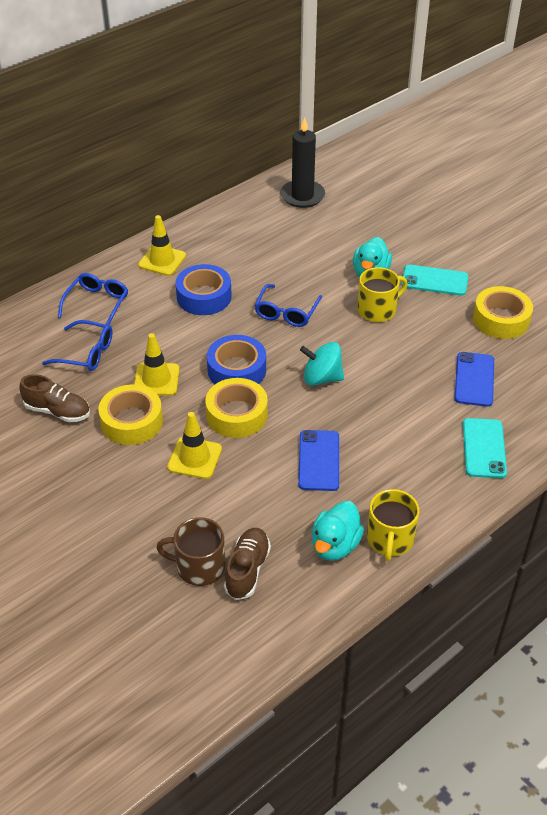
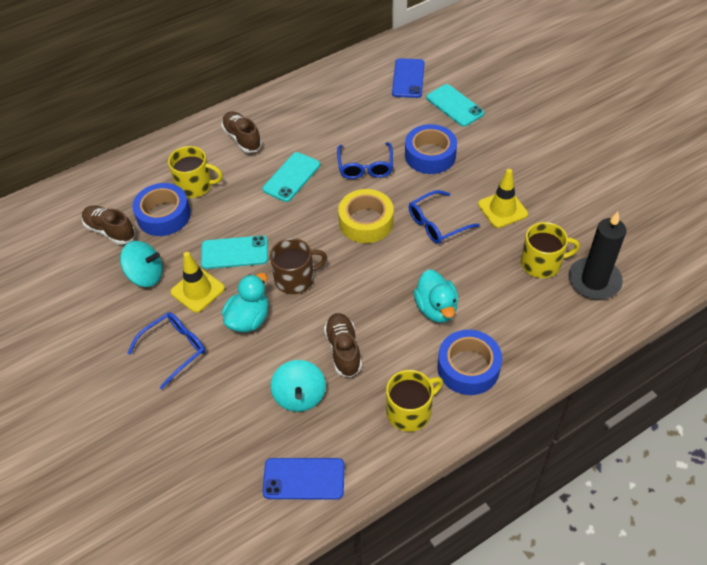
blue tape: [176,264,232,315] [207,335,266,384] = 2 -> [132,183,191,236] [405,124,457,174] [437,330,502,395] = 3
brown shoe: [19,374,90,423] [224,528,271,600] = 2 -> [82,205,135,245] [221,111,262,153] [324,313,362,377] = 3
turquoise phone: [401,265,468,296] [463,418,507,478] = 2 -> [201,236,268,269] [262,152,320,202] [426,84,485,127] = 3
turquoise spinning top: [300,342,344,386] = 1 -> [120,241,163,287] [271,360,326,412] = 2
yellow mug: [357,267,408,322] [367,489,419,561] = 2 -> [168,146,223,198] [386,370,443,432] [521,222,580,278] = 3
yellow tape: [99,384,163,445] [206,378,268,438] [473,286,533,339] = 3 -> [338,189,393,243] = 1
yellow traffic cone: [134,333,180,396] [138,215,186,276] [167,412,222,479] = 3 -> [170,252,225,313] [478,169,528,228] = 2

